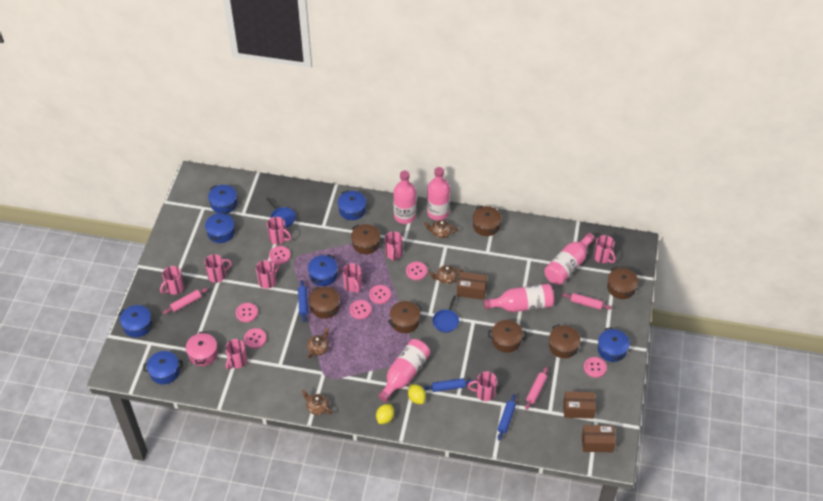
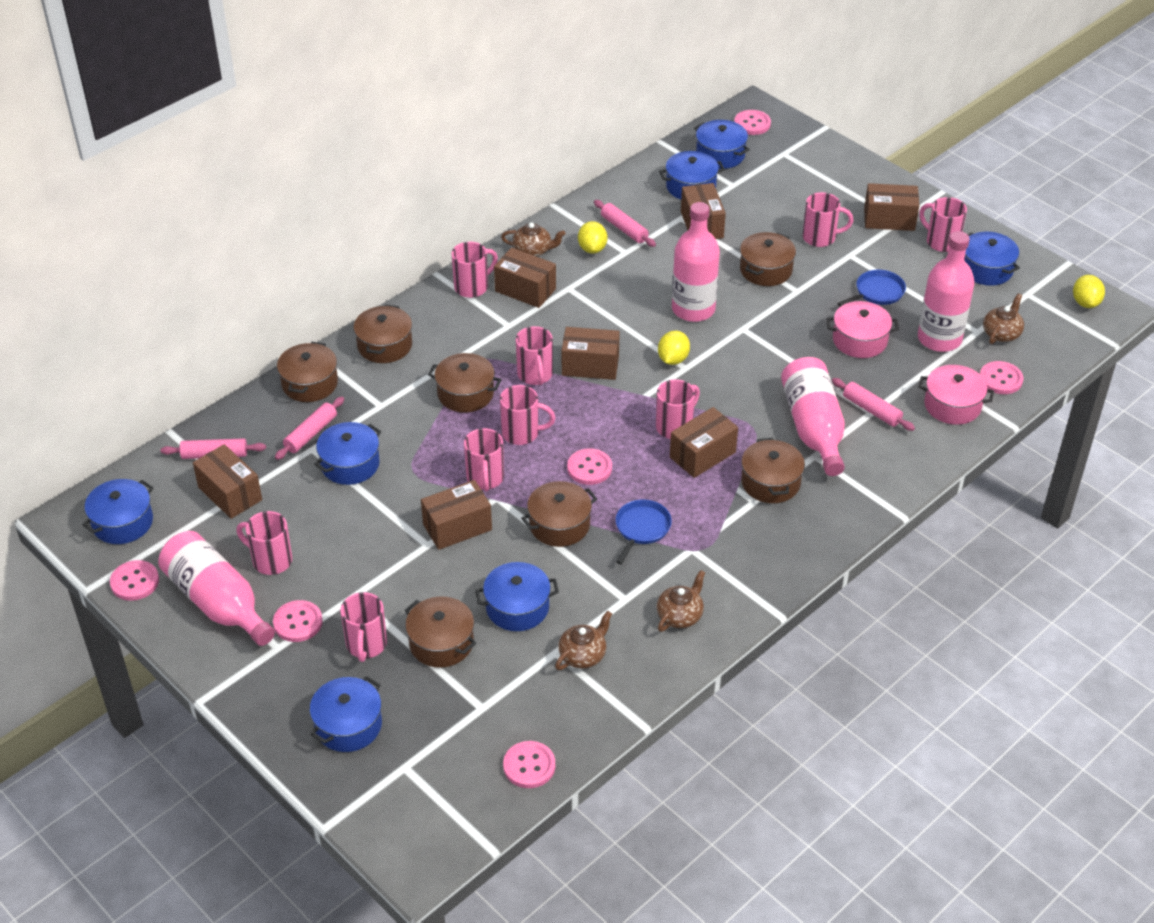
blue rolling pin: [298,280,308,323] [423,378,475,392] [497,394,516,440] = 3 -> none = 0
brown box: [457,272,487,300] [563,391,596,419] [582,425,616,452] = 3 -> [193,444,262,519] [421,480,492,550] [494,248,556,308] [561,327,620,380] [670,407,738,478] [681,183,726,239] [864,183,919,231] = 7
pink bottle: [378,339,430,402] [394,170,416,224] [427,167,450,220] [484,284,554,312] [544,233,595,285] = 5 -> [158,531,275,646] [672,202,720,322] [781,357,845,476] [918,231,975,352] = 4
pink button: [236,303,258,322] [244,328,267,348] [269,246,291,264] [350,300,372,319] [369,285,391,304] [406,262,427,280] [584,357,607,378] = 7 -> [110,560,159,601] [273,600,323,642] [503,741,555,788] [567,448,612,485] [734,110,771,135] [980,361,1023,394] = 6
pink pot: [186,332,218,366] = 1 -> [826,301,899,358] [918,365,994,425] = 2
pink rolling pin: [163,288,208,314] [525,367,548,410] [562,293,612,310] = 3 -> [161,438,266,459] [275,397,344,460] [594,200,656,247] [832,378,915,431] = 4
yellow lemon: [376,404,394,424] [408,384,426,404] = 2 -> [578,221,607,254] [658,331,690,365] [1073,275,1105,308] = 3

